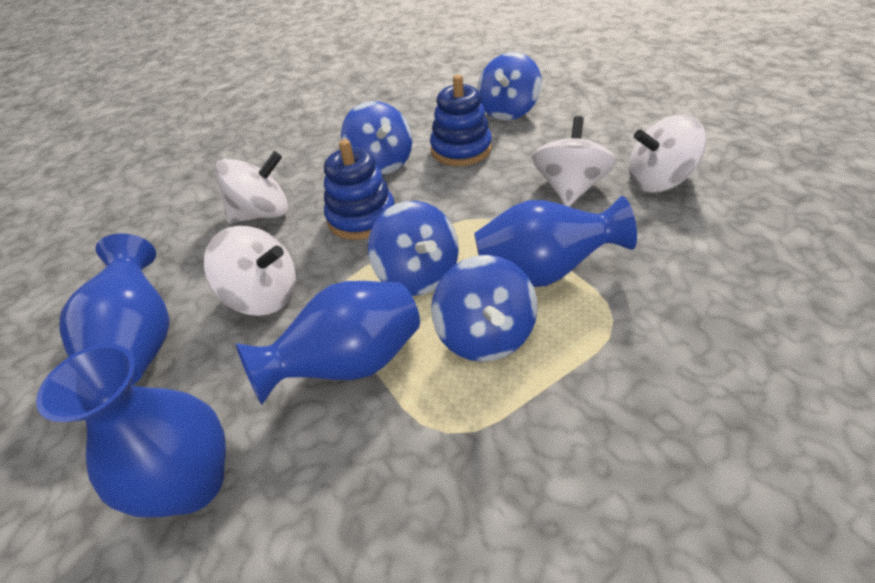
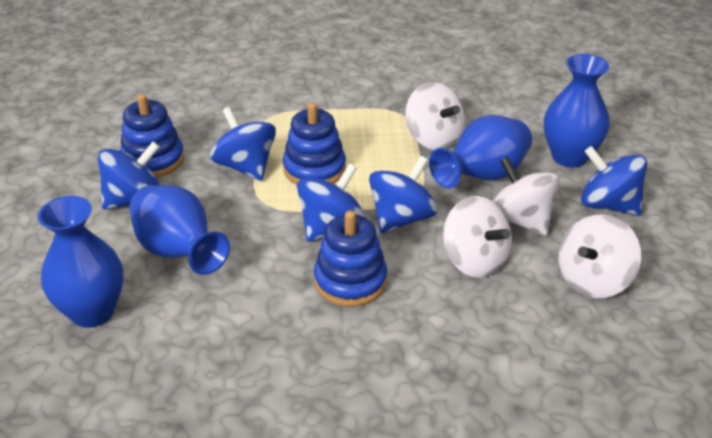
blue spinning top: [341,101,412,175] [368,201,459,296] [431,255,537,362] [477,52,542,120] = 4 -> [98,142,160,209] [210,107,276,181] [297,164,365,242] [369,156,438,234] [581,146,647,216] = 5
blue stacking toy: [324,139,394,240] [430,75,492,166] = 2 -> [120,94,184,178] [283,103,346,185] [314,210,387,307] = 3

